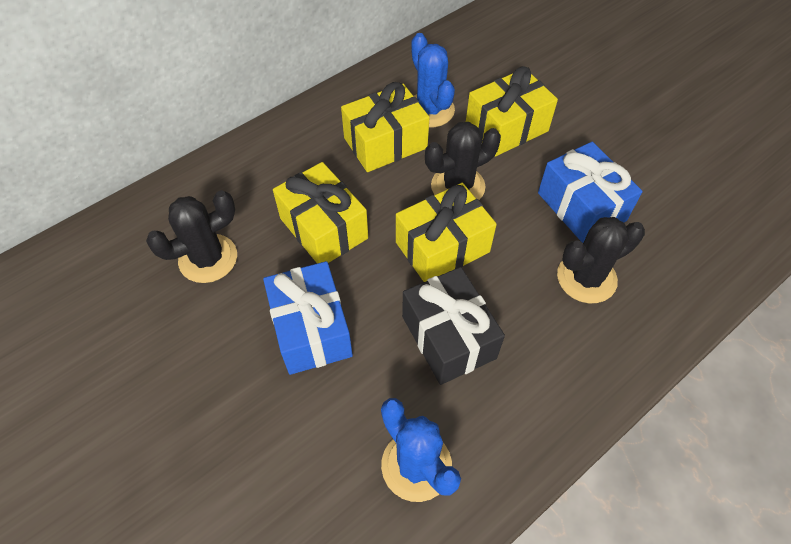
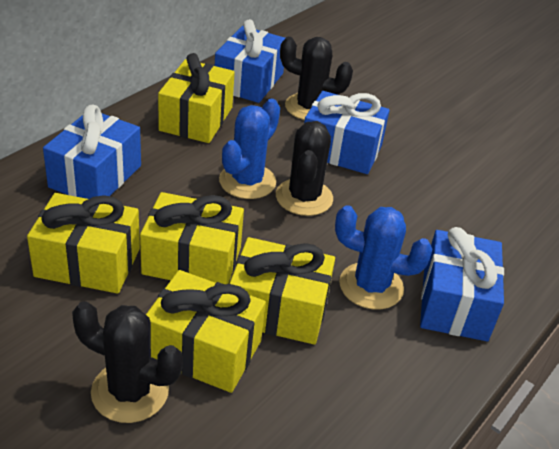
black gift: [402,267,505,385] = 1 -> none = 0
blue gift: [263,261,353,375] [538,142,643,243] = 2 -> [43,105,141,199] [215,19,285,103] [304,91,390,174] [420,227,504,341] = 4
yellow gift: [273,162,368,264] [341,82,430,172] [396,183,497,282] [466,66,558,157] = 4 -> [27,193,140,294] [140,192,244,284] [146,270,266,393] [158,53,235,143] [229,237,335,345] = 5

